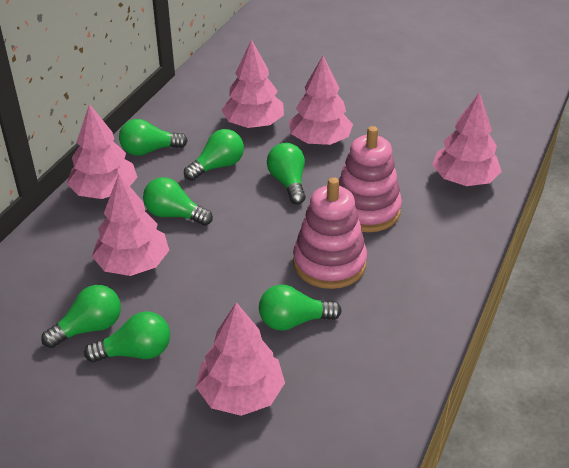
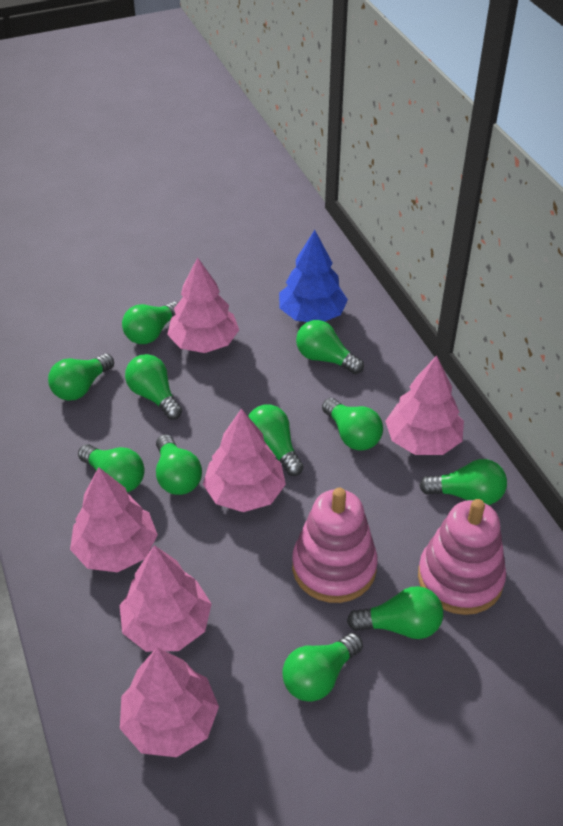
blue tree: none = 0 -> [279,230,348,322] = 1
green light bulb: [41,285,121,348] [84,312,170,362] [119,119,188,156] [143,177,213,226] [184,129,244,181] [259,285,342,331] [267,143,306,205] = 7 -> [48,354,114,401] [78,444,145,492] [122,302,178,344] [125,354,182,420] [156,434,202,495] [248,404,304,476] [282,633,363,702] [296,320,364,374] [322,398,383,451] [347,586,443,639] [419,459,507,505] = 11

